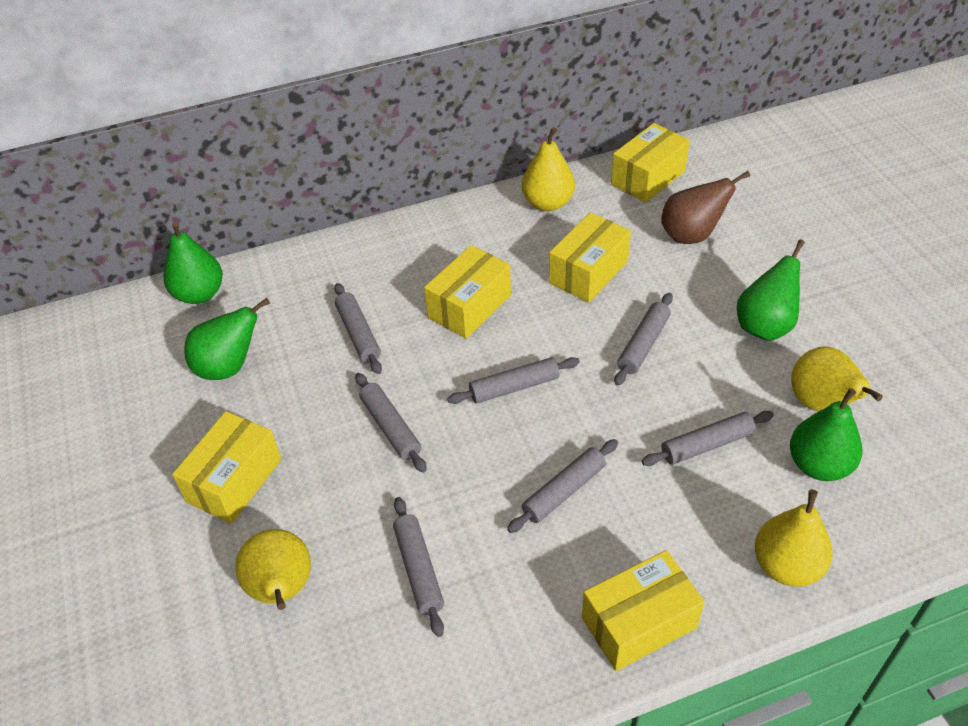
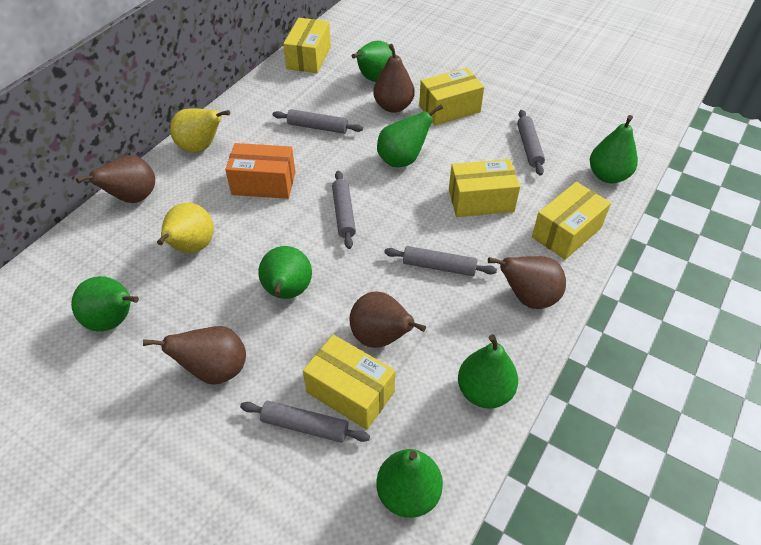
brown pear: [661,171,750,244] = 1 -> [76,156,155,203] [143,326,246,385] [349,292,426,348] [373,44,415,113] [488,256,566,309] = 5
green pear: [163,222,223,304] [184,298,270,380] [737,239,805,341] [790,388,862,481] = 4 -> [71,276,139,331] [258,246,312,299] [352,41,396,82] [376,449,443,518] [377,104,443,167] [458,334,518,409] [590,115,638,183] = 7
grey rolling pin: [334,283,382,374] [355,373,427,473] [393,497,444,637] [447,357,580,404] [507,439,618,533] [614,293,673,386] [642,411,774,466] = 7 -> [240,401,370,443] [273,109,363,134] [332,171,356,249] [384,246,497,276] [517,110,545,176] = 5
orange box: none = 0 -> [225,143,295,199] = 1
yellow pear: [235,529,311,610] [522,127,575,211] [755,490,833,587] [791,346,883,411] = 4 -> [157,203,214,253] [170,108,230,153] = 2

